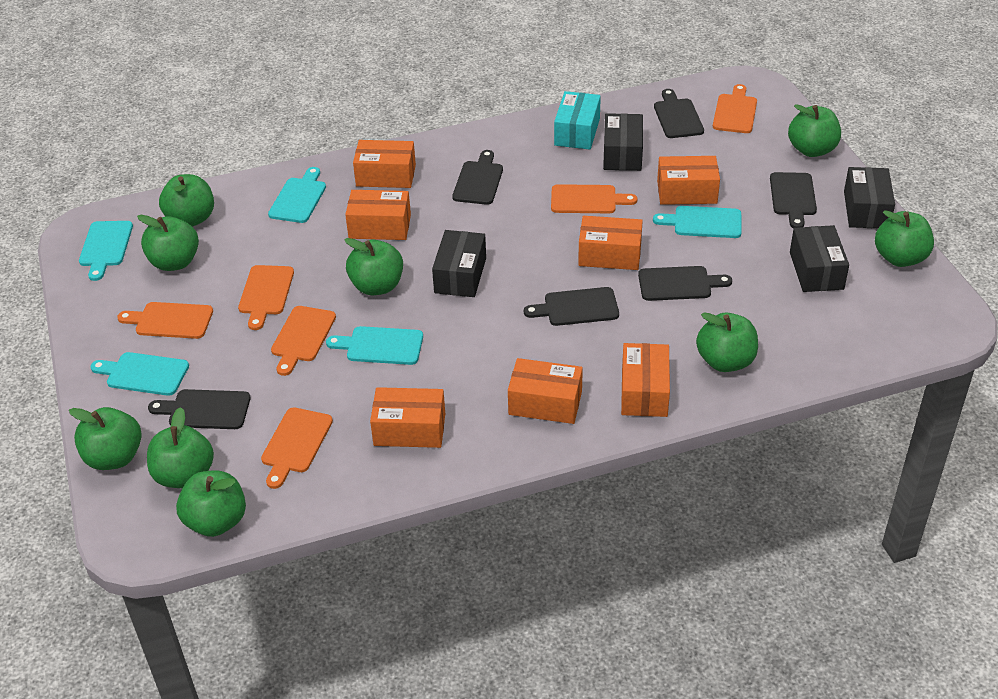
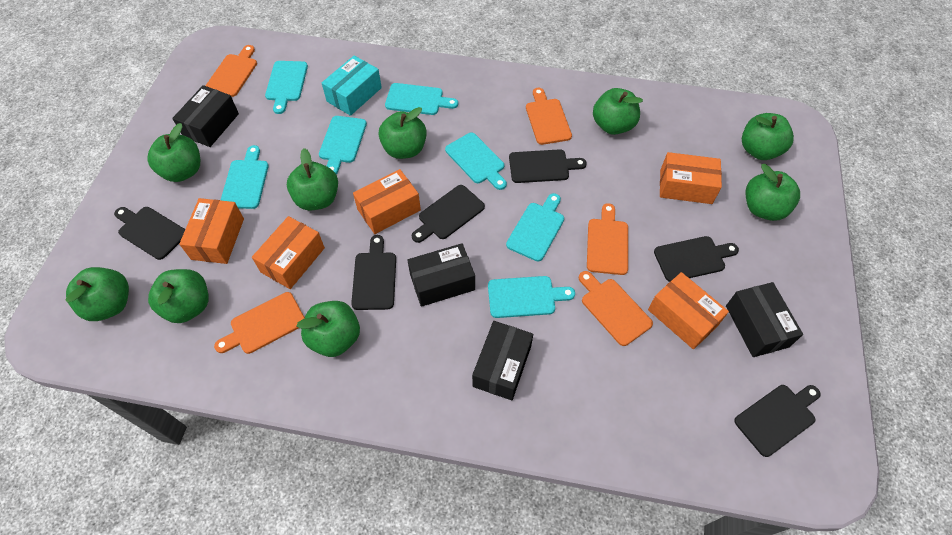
orange box: [345,190,411,240] [353,140,416,188] [370,387,445,448] [508,358,583,424] [578,216,643,270] [621,343,670,417] [657,156,720,205] = 7 -> [179,198,244,264] [252,216,325,289] [353,169,421,234] [648,272,729,349] [660,152,722,204] = 5
orange cutting board: [117,302,213,339] [238,265,294,330] [261,407,333,489] [271,306,336,376] [551,184,637,213] [713,84,757,133] = 6 -> [205,45,257,97] [214,292,305,354] [526,88,572,145] [579,271,653,346] [587,203,628,275] = 5
turquoise cutting board: [79,221,133,281] [90,352,189,396] [268,167,326,223] [326,326,423,365] [653,206,742,238] = 5 -> [221,145,269,209] [265,61,308,114] [319,116,367,174] [385,83,458,115] [445,133,507,190] [488,276,575,318] [506,193,564,262] = 7

